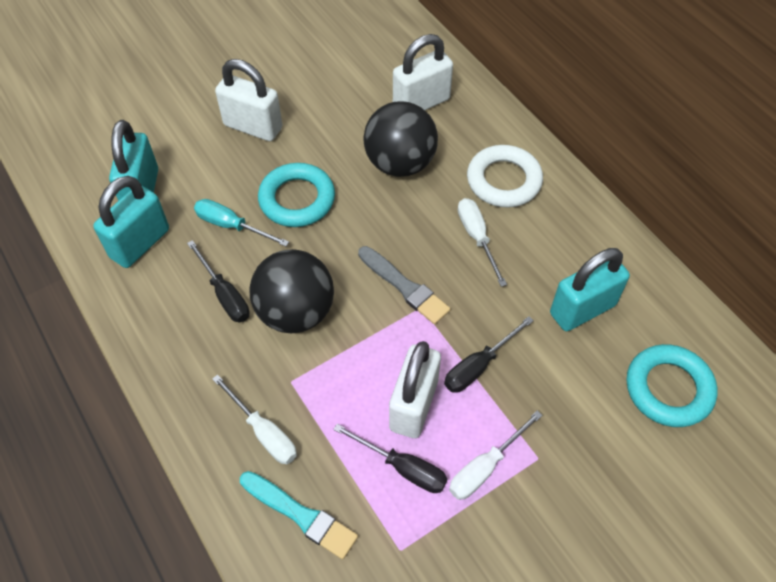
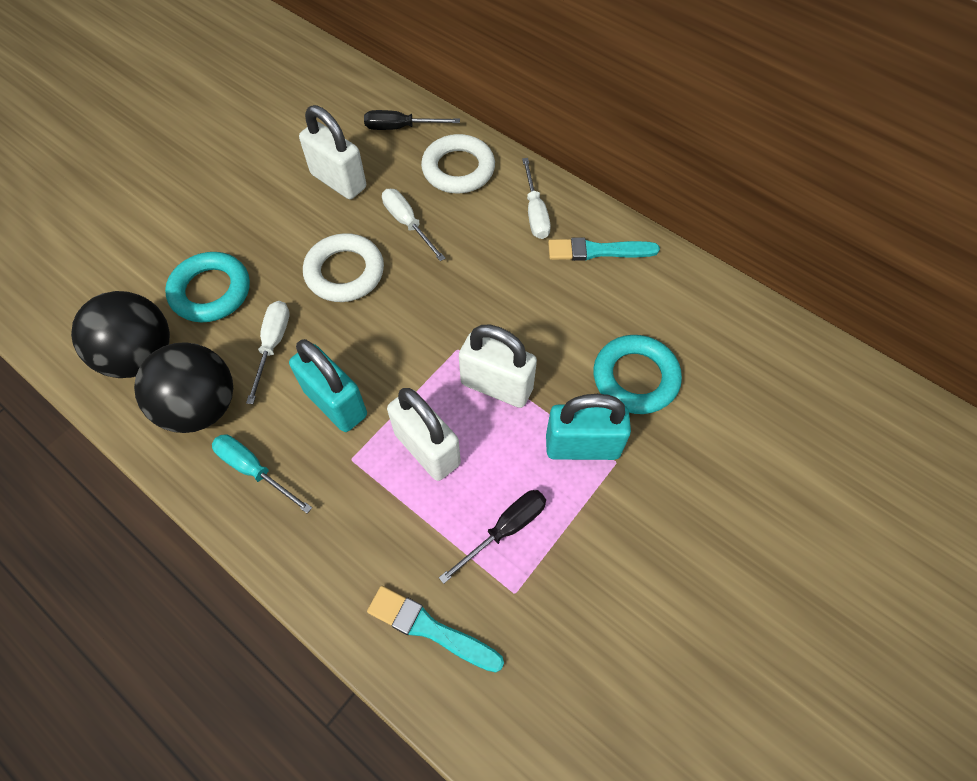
black screwdriver: [187,240,250,322] [333,424,447,493] [444,316,534,393] = 3 -> [364,110,460,130] [439,490,546,584] = 2
grey brush: [358,246,450,324] = 1 -> none = 0
turquoise brush: [240,471,358,559] = 1 -> [367,586,504,673] [548,237,660,261] = 2
turquoise padlock: [93,176,169,268] [109,120,158,201] [550,248,630,331] = 3 -> [289,339,367,432] [546,394,631,460] = 2
white ring: [467,145,543,208] = 1 -> [303,233,384,302] [421,134,495,193] = 2

